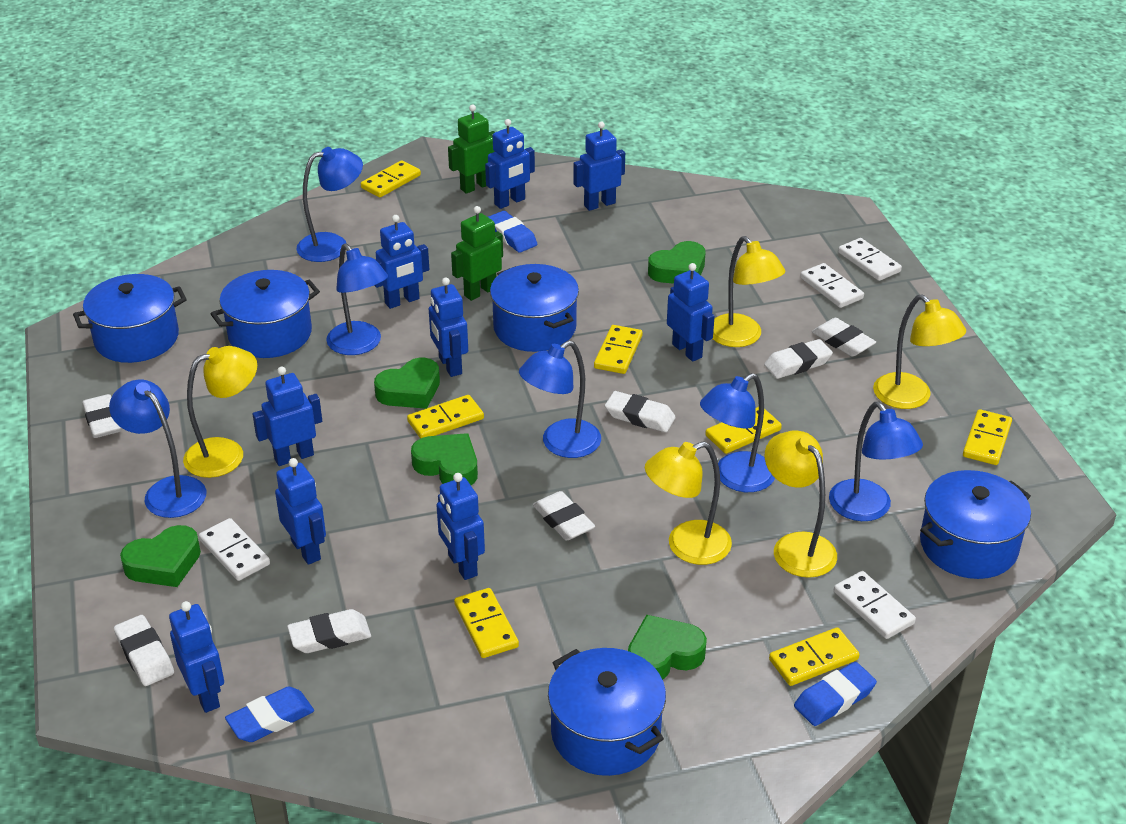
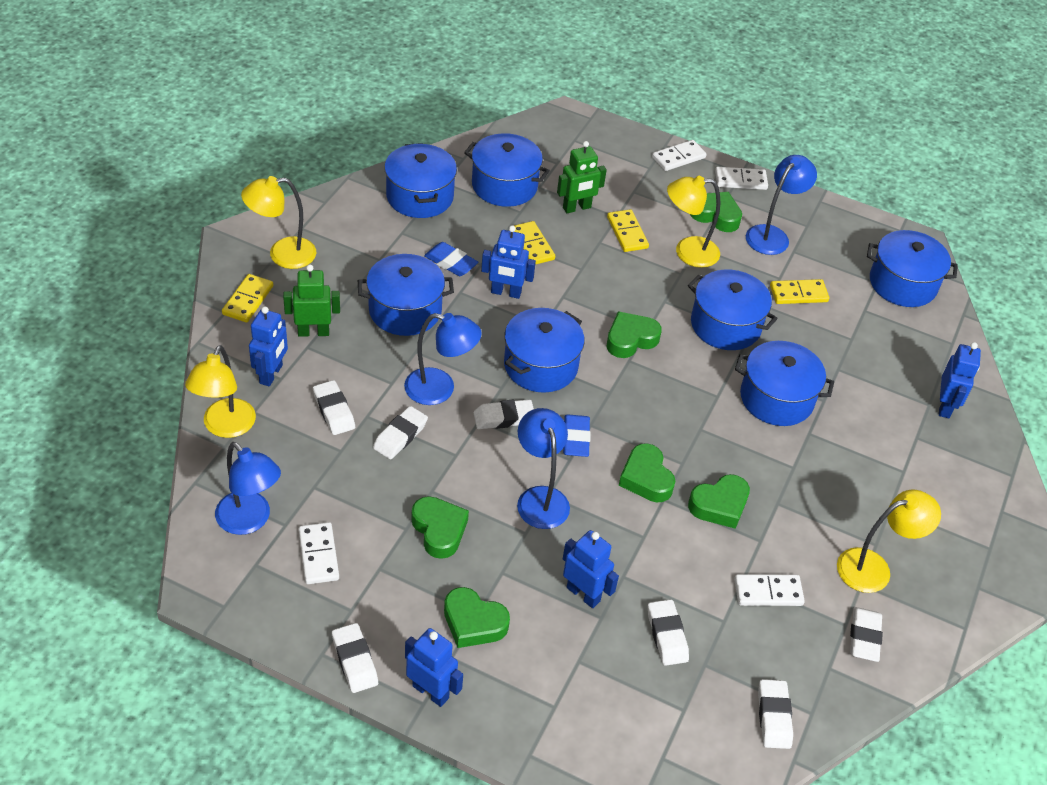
blue eraser: [225,686,314,742] [488,211,537,253] [794,662,877,726] = 3 -> [424,242,478,276] [563,415,591,457] = 2
blue lamp: [109,380,206,518] [296,147,363,262] [326,243,388,355] [519,340,601,458] [700,373,775,492] [829,402,923,521] = 6 -> [215,442,281,535] [404,313,482,405] [517,408,570,529] [746,155,817,255] = 4
blue pot: [73,274,187,363] [210,270,320,358] [490,264,579,352] [548,648,666,776] [920,470,1031,579] = 5 -> [358,254,454,336] [384,143,457,218] [464,133,550,207] [504,308,585,393] [688,269,778,350] [735,341,834,426] [867,230,958,307] = 7
blue robot: [169,601,224,713] [252,366,322,466] [275,458,326,565] [374,215,429,309] [429,277,468,377] [437,473,485,580] [485,119,535,209] [573,122,625,211] [667,263,715,362] = 9 -> [249,307,288,386] [405,628,463,707] [481,225,536,299] [563,530,619,608] [939,342,981,418] = 5
green heart: [120,525,201,587] [374,358,440,409] [411,433,478,485] [628,615,707,680] [648,241,706,284] = 5 -> [411,496,469,559] [444,587,510,648] [607,311,662,358] [619,443,675,502] [688,474,750,529] [690,192,742,232] = 6
yellow domino: [361,160,421,197] [407,395,484,439] [454,588,519,658] [594,325,643,374] [705,407,782,454] [769,627,860,686] [963,409,1012,465] = 7 -> [222,274,273,322] [514,221,555,265] [607,209,649,252] [770,279,829,304] = 4
yellow lamp: [183,346,257,478] [645,441,732,565] [713,236,785,347] [765,430,837,578] [873,294,966,409] = 5 -> [185,345,256,438] [241,176,316,269] [667,176,720,268] [837,490,941,593] = 4

